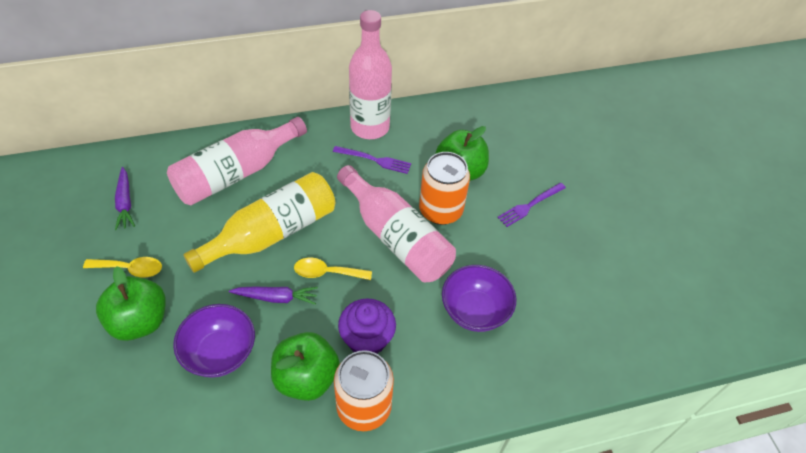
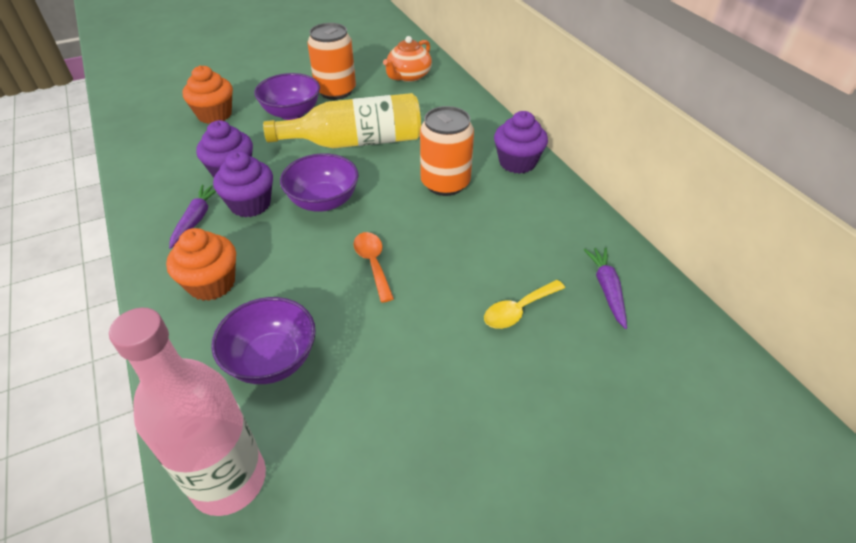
green apple: [96,266,166,341] [271,332,340,401] [435,126,489,181] = 3 -> none = 0
orange cupcake: none = 0 -> [166,228,236,301] [183,65,233,124] = 2
orange spoon: none = 0 -> [353,232,394,303] = 1
orange teapot: none = 0 -> [383,36,432,82] = 1
pink bottle: [167,117,307,205] [337,165,456,282] [349,10,392,139] = 3 -> [109,308,266,516] = 1
purple bowl: [173,304,255,378] [442,265,516,332] = 2 -> [211,297,316,384] [254,73,320,120] [280,153,359,212] = 3
purple cupcake: [338,298,396,354] = 1 -> [196,120,253,178] [213,151,273,217] [494,111,548,174] = 3
purple fork: [333,146,411,174] [497,183,566,227] = 2 -> none = 0
yellow spoon: [83,257,162,277] [294,258,372,280] = 2 -> [484,280,565,329] = 1

